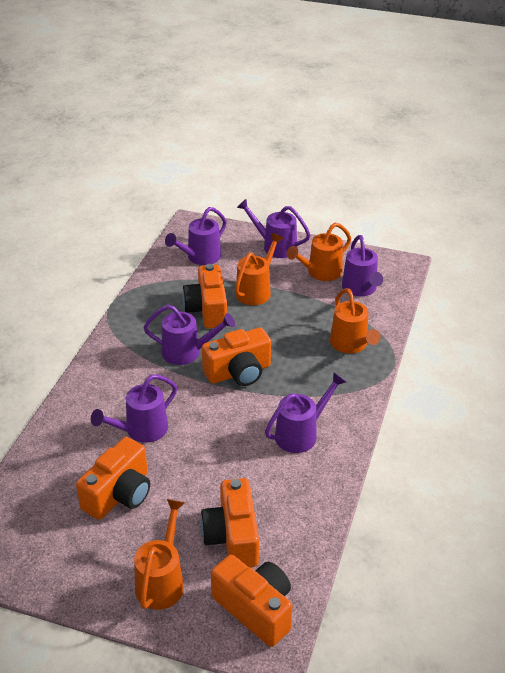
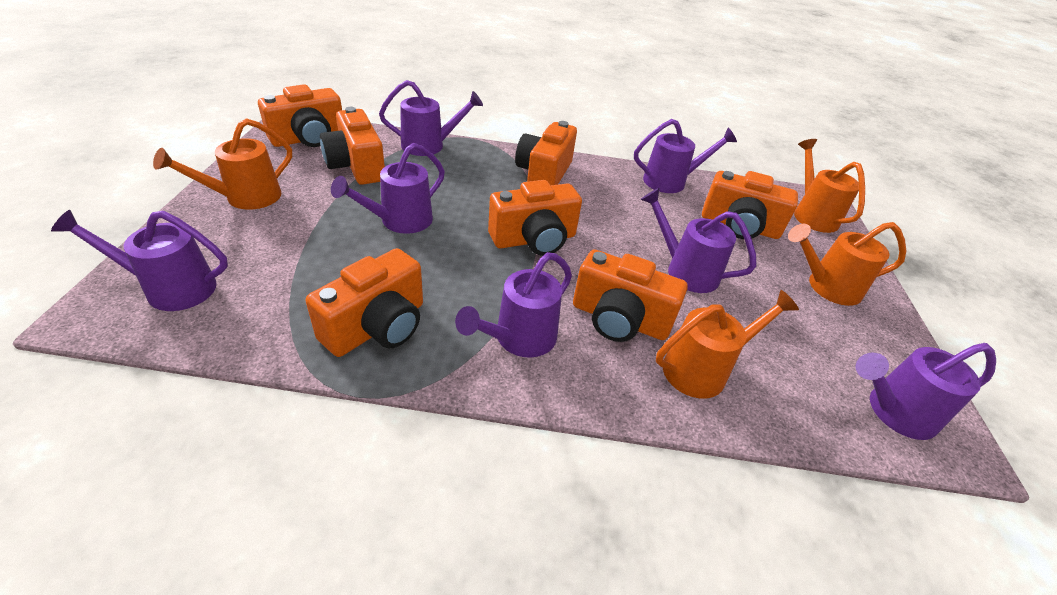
orange camera: [76,437,150,520] [182,264,227,329] [200,478,259,567] [202,327,271,386] [211,555,292,647] = 5 -> [258,84,342,147] [306,248,423,357] [320,107,385,185] [488,180,582,256] [515,121,577,185] [573,249,688,342] [702,171,798,239] = 7
purple watering can: [91,375,177,443] [143,305,235,365] [165,207,227,265] [237,199,310,258] [265,373,346,453] [342,235,383,297] = 6 -> [51,210,228,311] [331,143,445,234] [379,80,483,156] [455,252,572,358] [634,119,737,193] [641,188,757,293] [855,343,996,440] = 7

